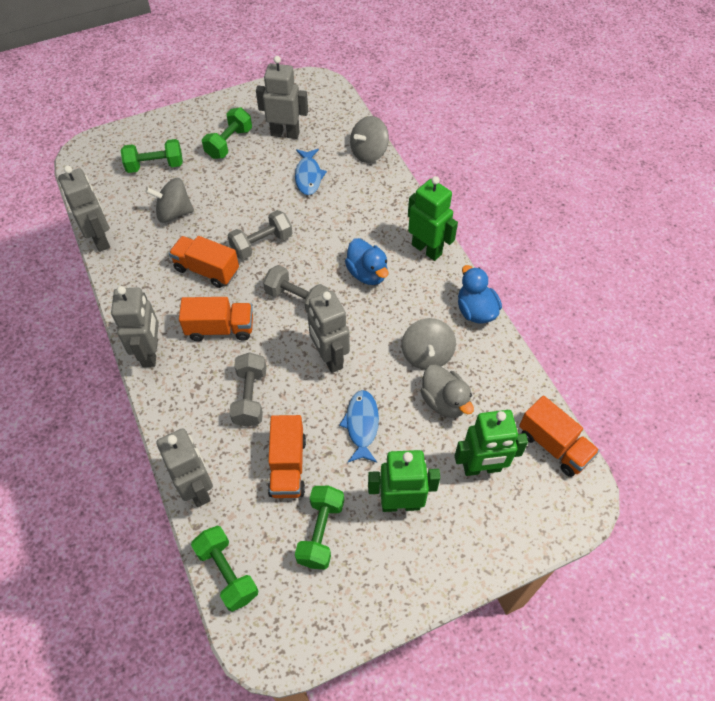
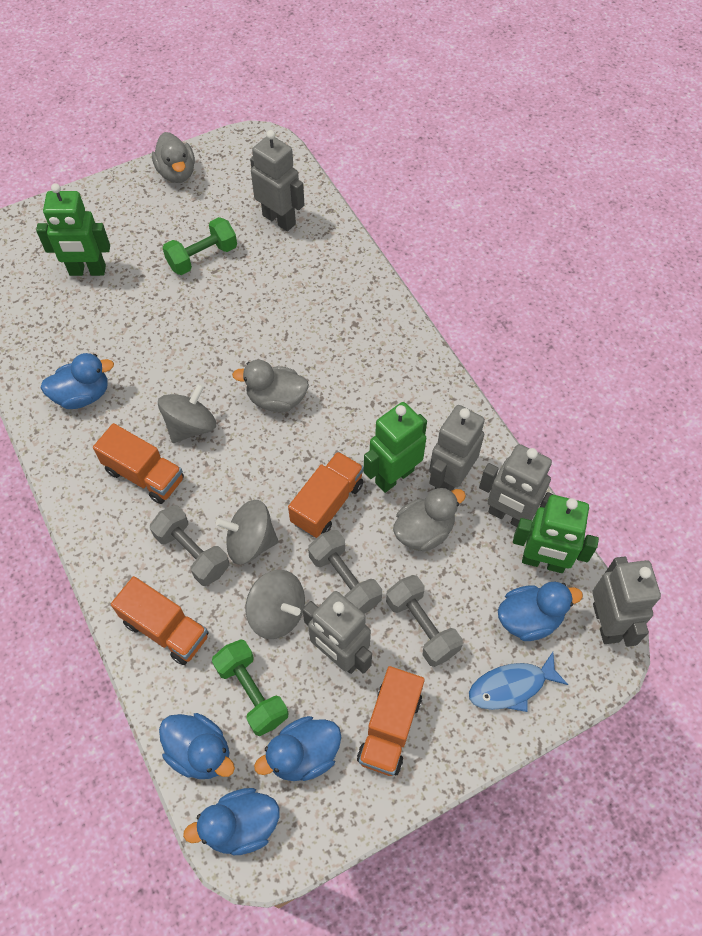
blue duck: [345,238,388,285] [458,265,502,323] = 2 -> [40,353,114,409] [159,713,235,779] [183,788,279,855] [254,716,341,781] [498,582,583,641] = 5
blue fish: [295,149,327,195] [339,390,379,463] = 2 -> [469,652,568,712] = 1
green dumbbell: [121,139,183,173] [191,526,258,612] [202,108,252,159] [295,486,344,570] = 4 -> [163,217,237,275] [212,639,289,736] = 2
grey duck: [421,365,474,418] = 1 -> [152,132,195,183] [232,360,309,412] [393,487,466,552] = 3

